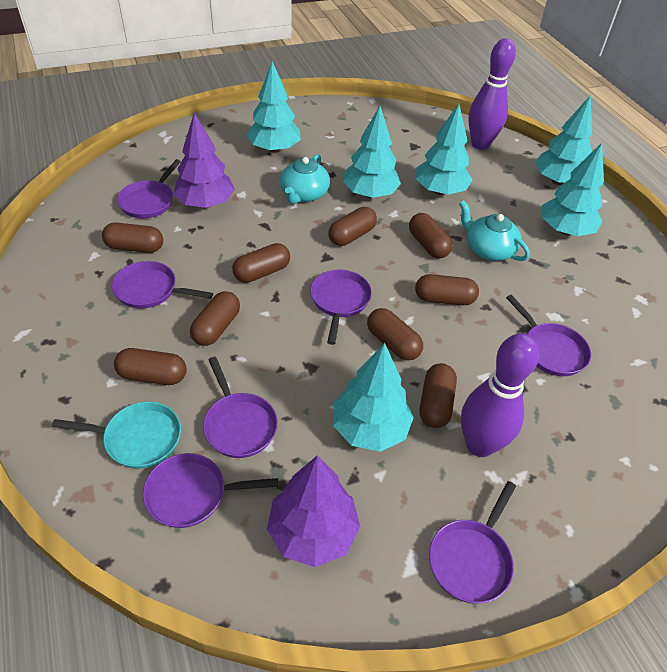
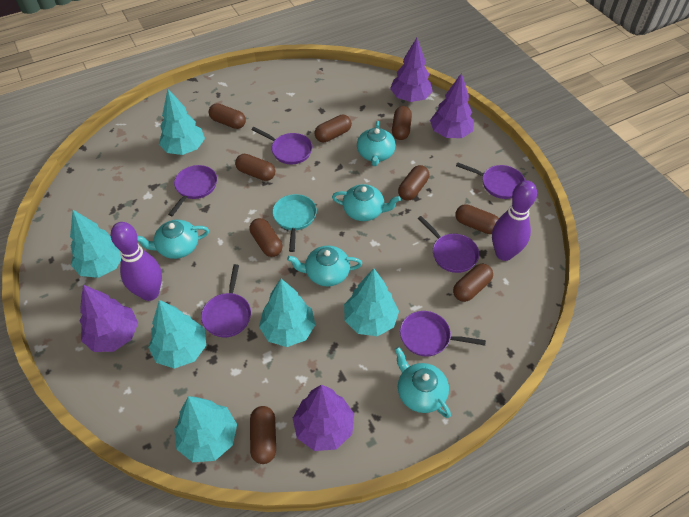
purple pan: [112,261,213,309] [117,159,181,218] [143,453,278,528] [203,357,278,458] [310,269,372,345] [429,481,516,603] [506,295,591,376] = 7 -> [168,165,217,216] [201,264,251,337] [251,127,312,164] [400,311,486,356] [417,216,479,273] [456,162,525,199] = 6
purple tree: [174,113,235,208] [267,455,360,567] = 2 -> [80,285,138,352] [293,385,354,451] [390,38,433,102] [430,73,474,138] = 4
turquoise teapot: [280,154,330,204] [459,200,530,261] = 2 -> [137,220,209,259] [287,246,362,286] [332,184,401,221] [357,121,396,166] [395,347,451,418] = 5

